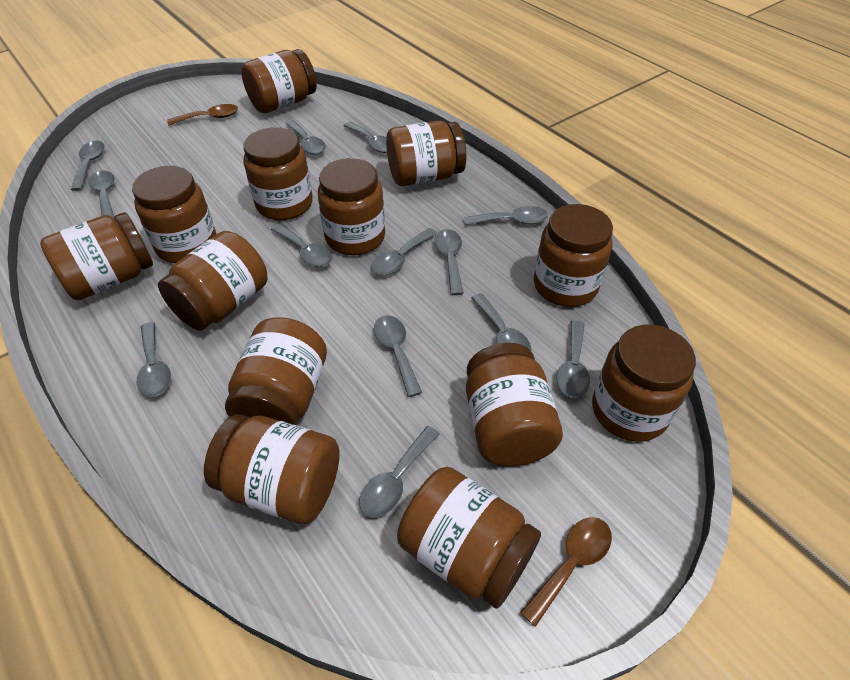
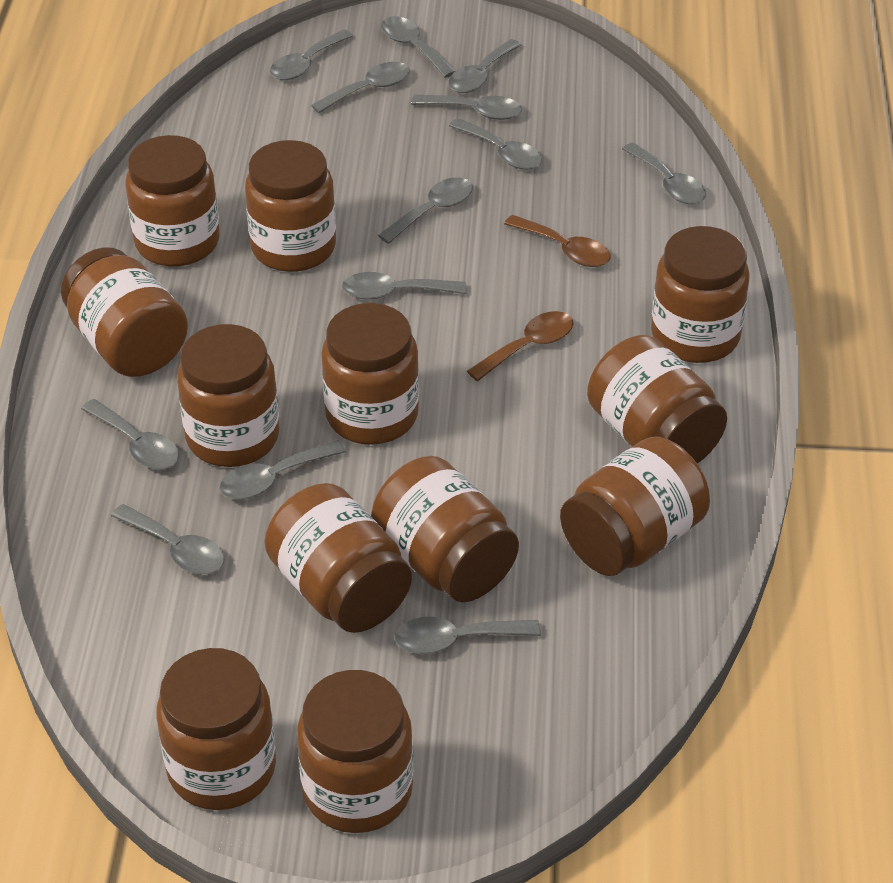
brown jar: [40,212,153,300] [132,166,216,263] [158,231,267,331] [204,414,340,524] [225,317,327,425] [241,49,317,113] [243,127,313,220] [318,158,385,255] [386,120,466,186] [397,467,541,609] [466,343,563,466] [534,204,613,307] [592,325,696,442] = 13 -> [61,247,188,377] [125,135,220,267] [156,648,276,810] [177,324,280,467] [245,140,336,272] [265,483,412,633] [297,670,413,833] [321,303,419,445] [371,456,519,602] [560,437,710,576] [587,335,727,464] [651,226,750,363] = 12

